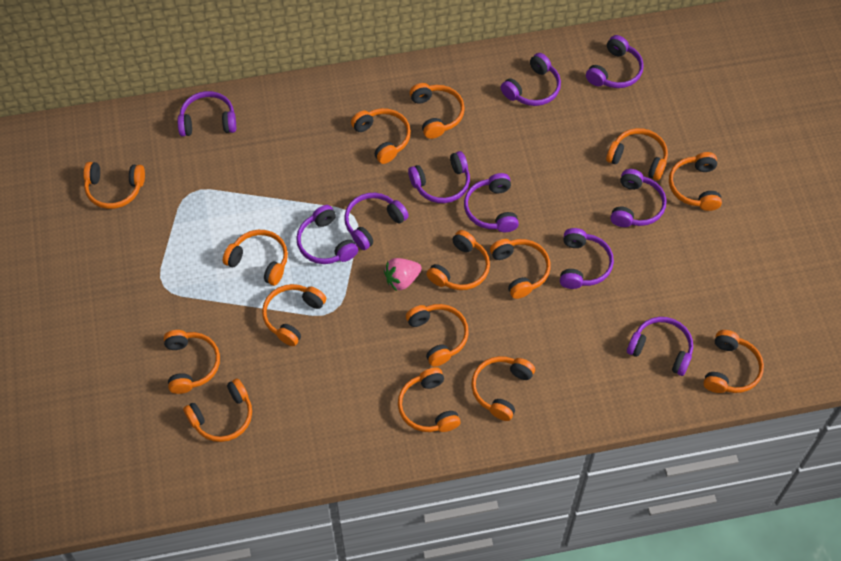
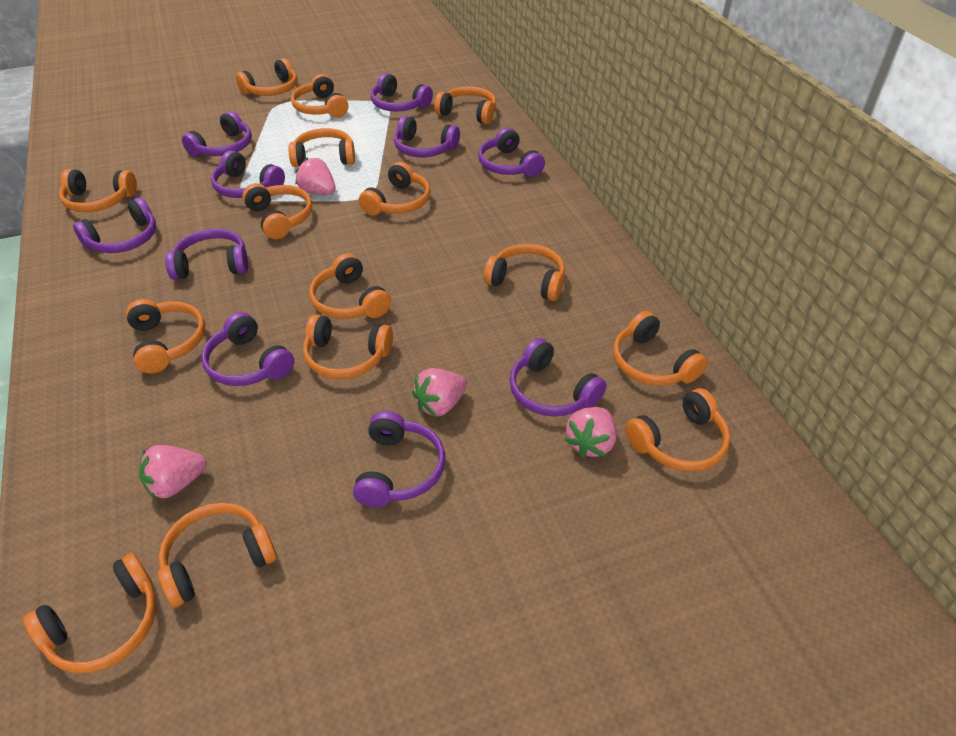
pink strawberry: [384,258,422,291] = 1 -> [139,445,207,500] [295,158,336,195] [412,368,467,416] [565,407,617,458] = 4

